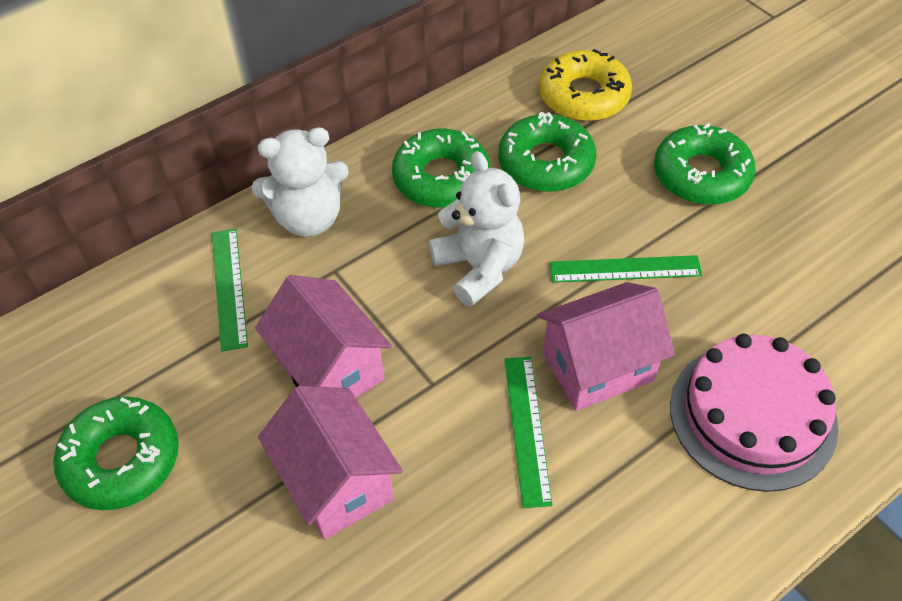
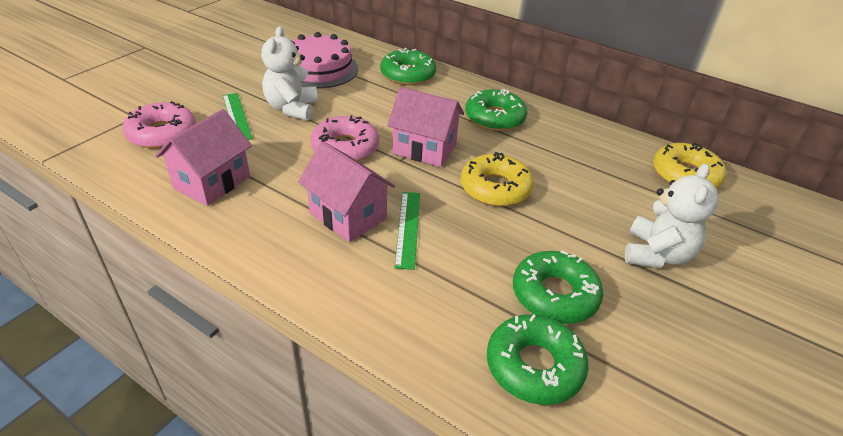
green ruler: [212,228,248,352] [504,357,553,508] [549,255,702,283] = 3 -> [223,93,253,140] [394,192,420,270] = 2
pink donut: none = 0 -> [123,101,196,149] [310,115,379,161] = 2
yellow donut: [539,49,632,121] = 1 -> [461,152,534,207] [653,143,726,188] = 2

